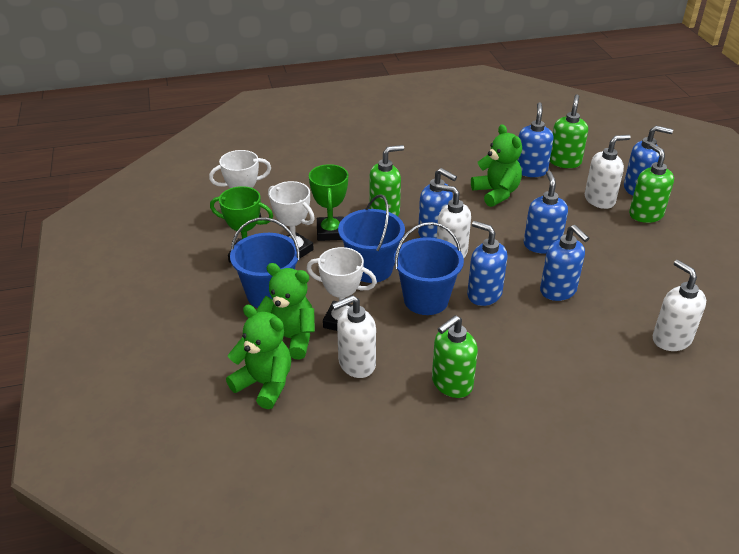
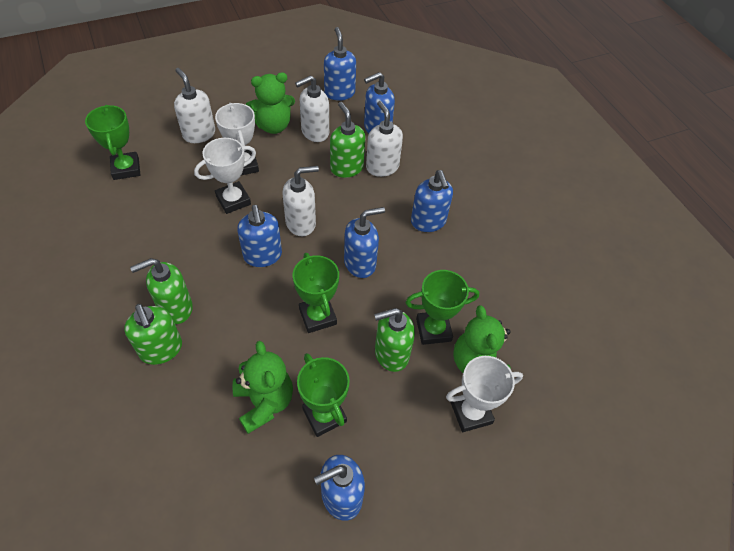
blue bucket: [230,217,300,308] [338,194,405,283] [394,222,464,315] = 3 -> none = 0
green trophy: [210,186,273,263] [309,164,348,241] = 2 -> [85,105,140,180] [292,253,339,333] [297,353,350,437] [405,270,479,345] = 4

